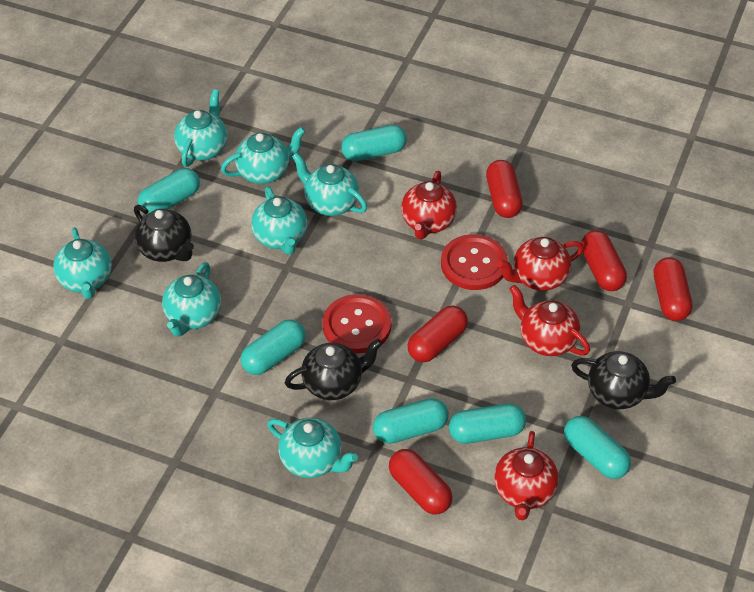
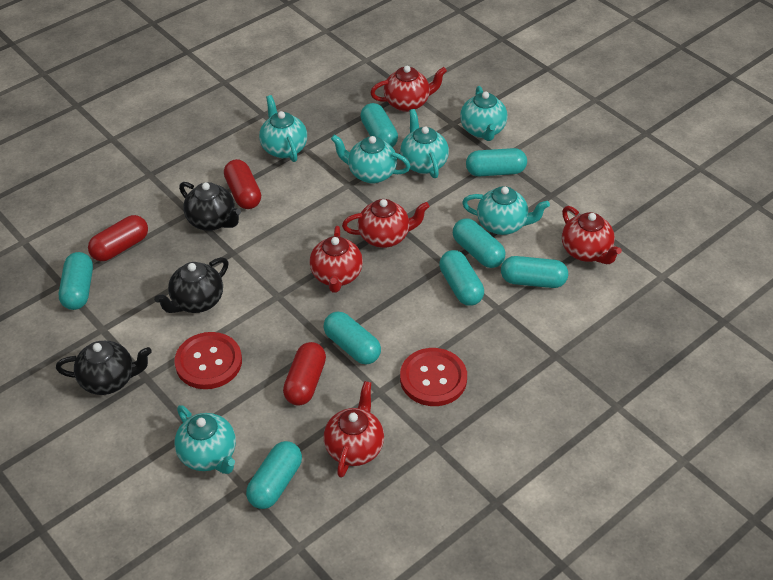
red capsule: [389,449,453,514] [408,305,468,362] [486,160,523,218] [581,230,627,291] [654,257,692,321] = 5 -> [88,215,148,261] [224,159,261,209] [283,342,326,406] = 3
red teapot: [401,171,457,239] [494,431,559,520] [497,237,584,291] [509,285,590,356] = 4 -> [309,226,363,293] [324,381,384,478] [342,199,430,248] [370,66,447,112] [562,206,622,264] = 5
turquoise capsule: [138,168,200,215] [241,319,306,375] [341,125,407,161] [373,398,449,444] [449,404,526,444] [564,416,631,479] = 6 -> [59,252,93,310] [246,441,302,509] [323,311,381,364] [360,103,398,147] [439,250,484,306] [453,218,505,268] [466,148,527,177] [501,256,568,288] = 8
turquoise teapot: [53,227,112,299] [162,262,221,337] [174,89,228,167] [221,127,306,184] [251,186,307,255] [267,418,358,478] [292,152,367,216] = 7 -> [175,405,236,474] [259,95,307,162] [331,134,411,183] [400,109,449,178] [460,86,508,141] [462,186,550,235] = 6

